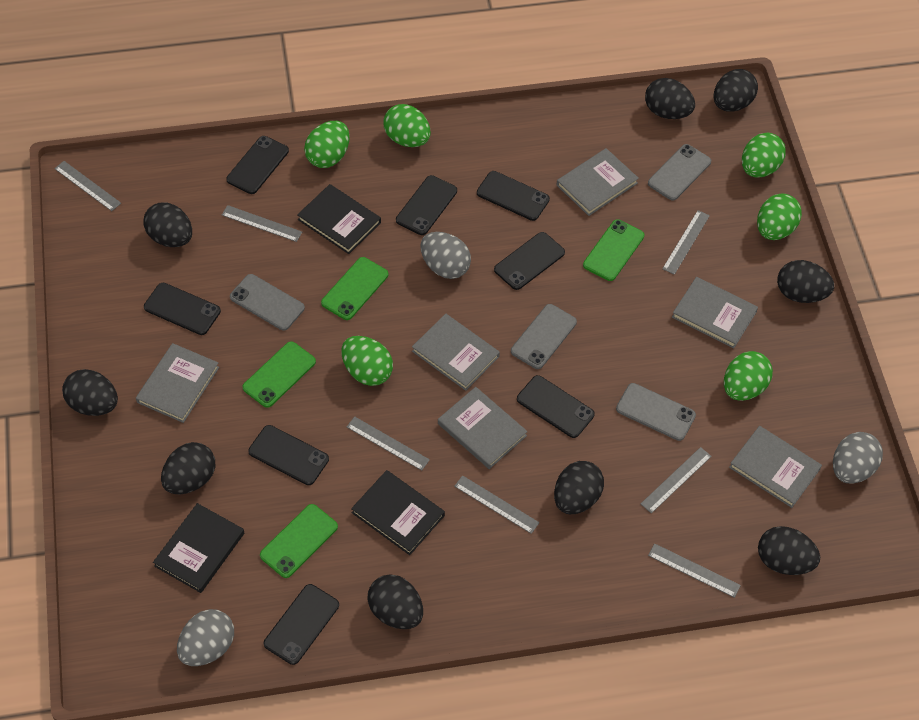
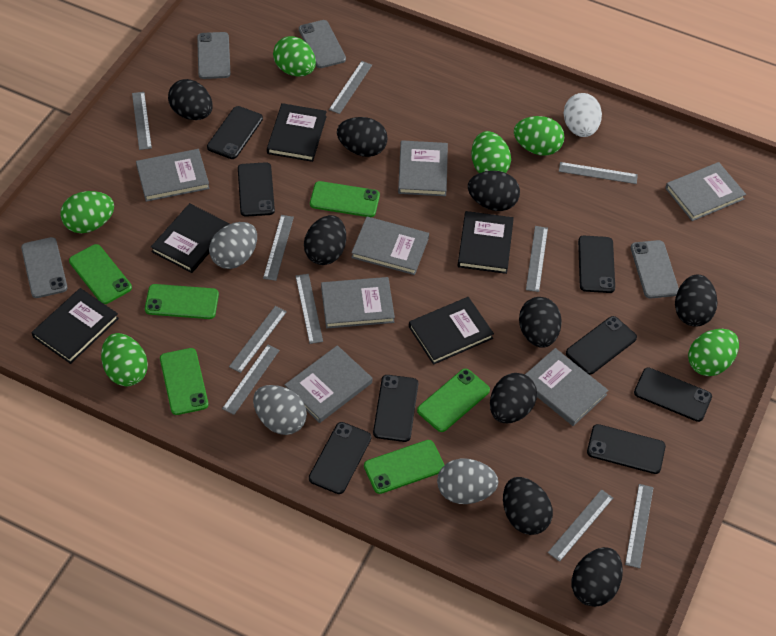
black book: [153,503,244,593] [297,184,381,254] [351,470,445,555] = 3 -> [31,288,119,364] [151,203,230,273] [267,103,327,162] [409,297,494,365] [457,211,514,274] = 5
green phone: [242,341,316,408] [260,504,338,578] [321,257,388,320] [583,219,644,281] = 4 -> [69,244,132,304] [145,284,219,319] [160,348,208,415] [310,181,380,217] [364,440,444,494] [417,369,490,432] = 6
grey book: [136,343,219,423] [412,314,500,391] [438,387,528,469] [557,148,639,216] [672,277,758,349] [729,426,822,508] = 6 -> [136,149,210,202] [285,345,372,423] [321,277,395,328] [351,217,429,275] [398,140,448,196] [525,348,608,426] [665,162,746,221] = 7
grey ruler: [54,161,121,211] [222,205,302,242] [347,416,430,471] [454,475,539,534] [641,447,712,514] [648,543,741,598] [662,210,710,275] = 7 -> [132,92,152,150] [222,345,280,415] [229,306,287,373] [263,215,294,281] [295,274,323,344] [329,61,372,114] [526,226,548,292] [548,489,613,562] [559,162,638,184] [625,484,654,568] = 10
white egg: none = 0 -> [563,93,602,137] = 1

